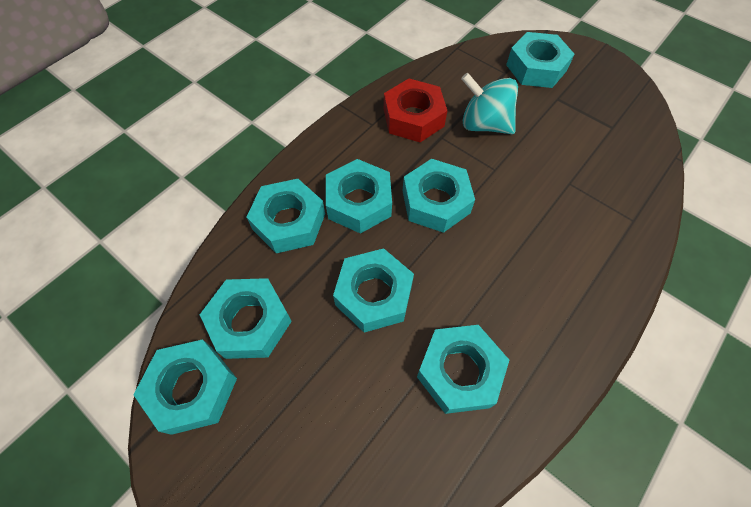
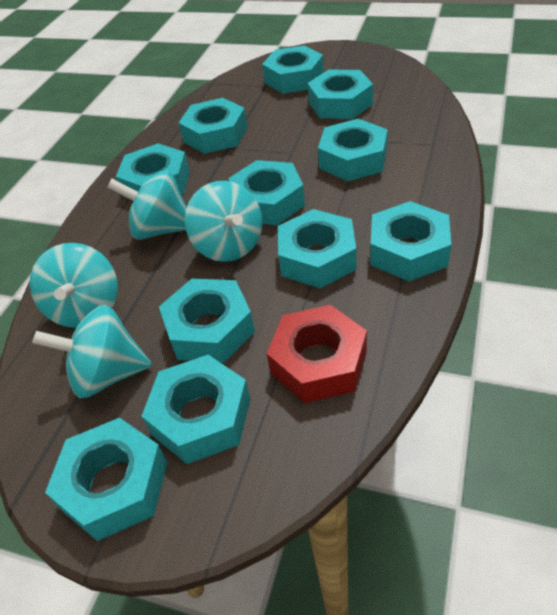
turquoise nut: [134,339,237,435] [200,278,292,359] [247,179,325,253] [326,159,392,234] [333,248,414,333] [402,159,475,233] [417,325,509,414] [506,32,575,88] = 8 -> [45,418,168,541] [116,143,190,199] [142,355,250,464] [159,278,255,363] [179,98,248,154] [228,160,305,225] [262,46,324,94] [278,209,357,288] [307,70,373,119] [318,119,388,181] [370,201,451,281] = 11
turquoise spinning top: [461,73,518,134] = 1 -> [30,243,118,328] [33,305,152,398] [107,170,187,240] [185,181,263,262] = 4

